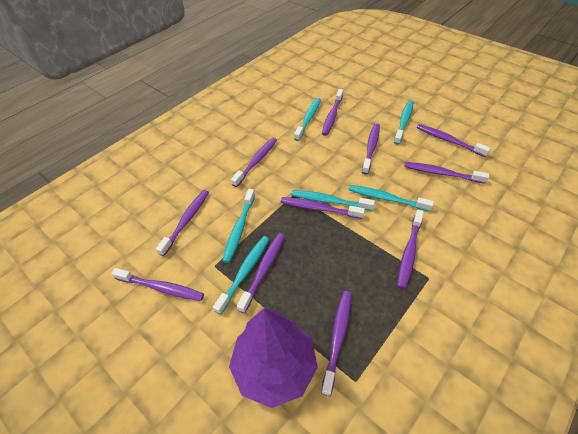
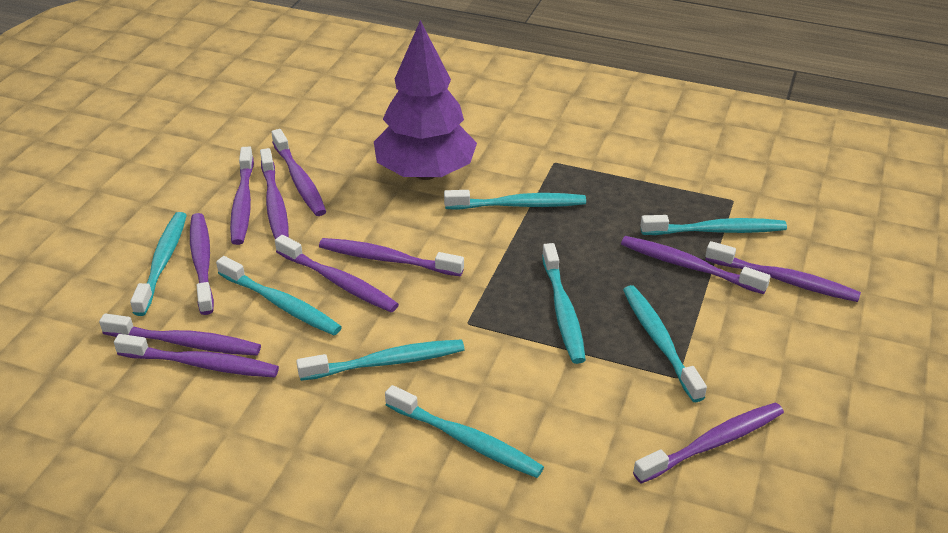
turquoise toothbrush: [213,236,269,315] [222,189,255,263] [291,190,375,211] [294,98,321,141] [348,185,434,211] [394,100,414,145] = 6 -> [130,212,187,316] [216,256,342,335] [296,339,465,381] [385,385,544,478] [444,190,586,210] [542,243,586,364] [623,285,707,402] [640,215,787,235] = 8

